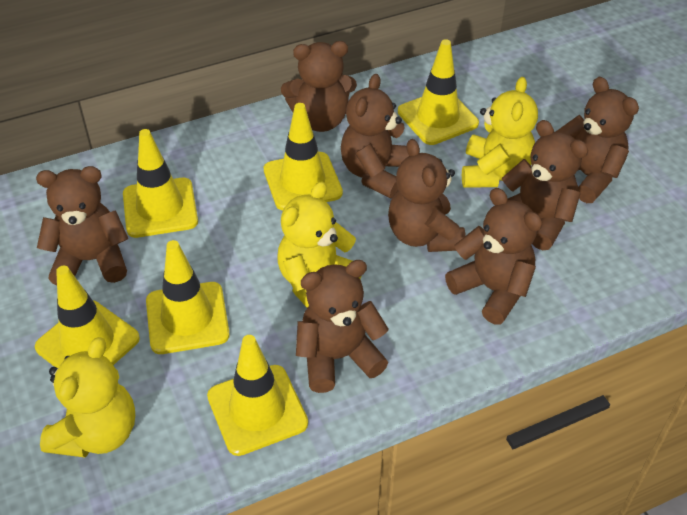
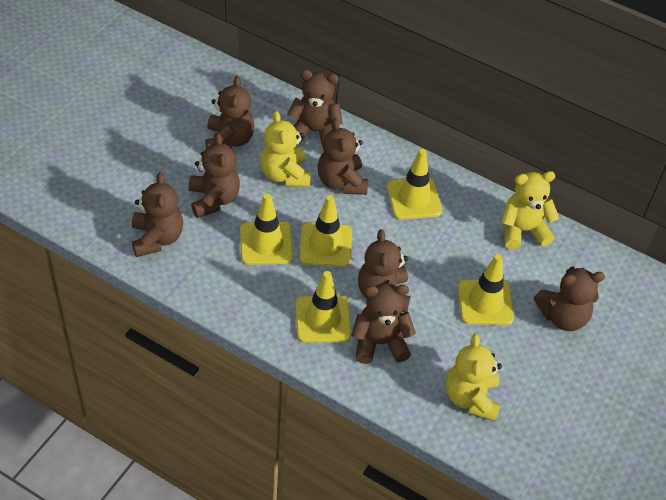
yellow traffic cone: [35,266,140,368] [123,129,198,238] [146,240,230,354] [207,335,308,456] [264,103,343,210] [398,39,479,145] = 6 -> [240,193,293,265] [296,271,351,343] [300,195,352,267] [387,149,442,220] [458,254,514,325] = 5

